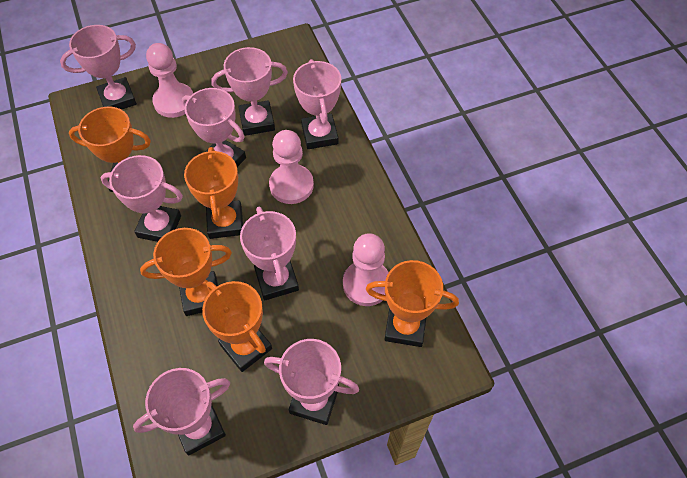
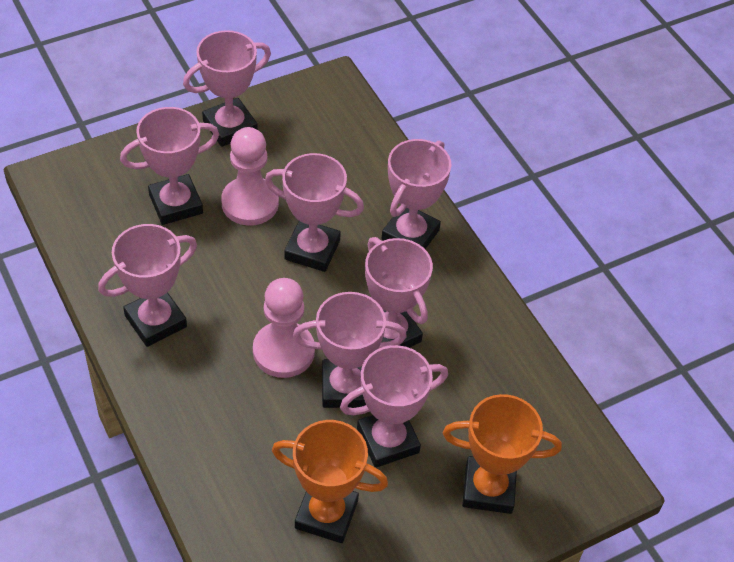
orange trophy: [69,107,151,192] [140,228,232,316] [184,147,243,239] [202,281,272,372] [366,260,459,347] = 5 -> [272,420,388,543] [443,394,562,514] = 2
pink pawn: [146,43,193,118] [269,130,314,204] [343,233,389,306] = 3 -> [221,127,279,226] [253,278,315,378] = 2

